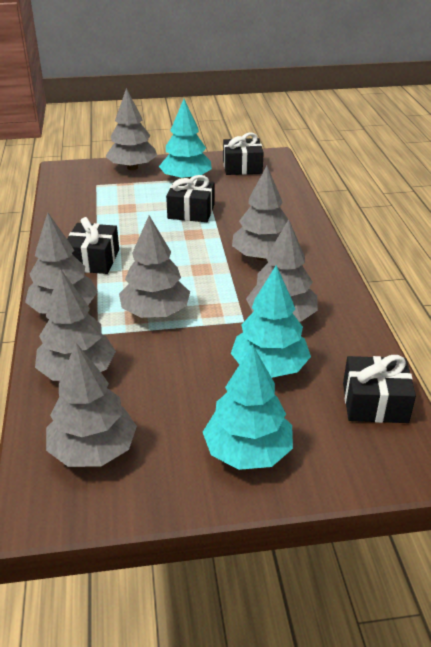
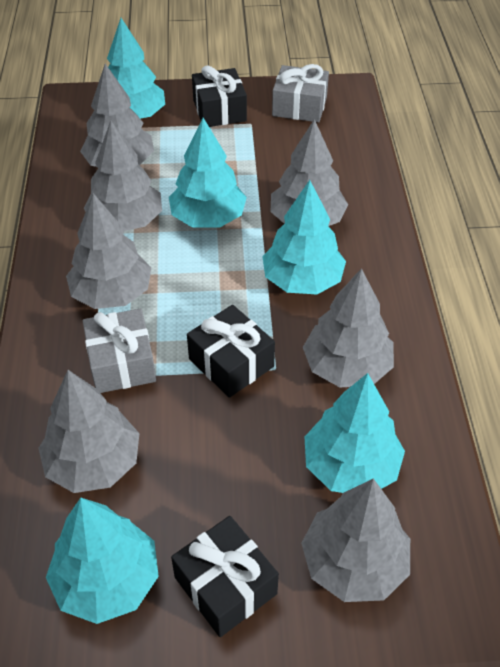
black gift: [67,217,119,274] [166,175,215,222] [223,133,264,175] [343,355,416,423] = 4 -> [171,516,279,637] [187,305,275,398] [192,65,247,127] = 3
grey gift: none = 0 -> [83,308,156,393] [272,64,329,122] = 2
turquoise tree: [159,99,212,179] [203,344,293,470] [231,265,311,378] = 3 -> [46,498,159,624] [107,18,165,119] [169,118,247,227] [262,180,346,294] [305,373,405,493] = 5

